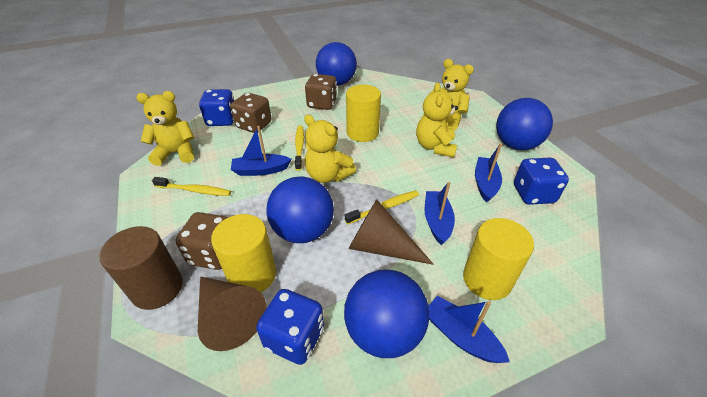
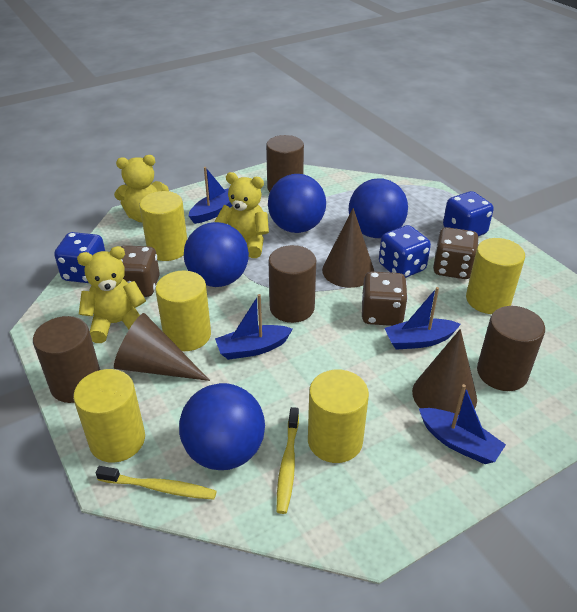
brown cone: [198,277,266,351] [349,199,434,265] = 2 -> [114,313,210,381] [322,208,374,288] [412,329,477,414] = 3
brown cylinder: [99,226,183,310] = 1 -> [33,316,100,403] [266,135,304,192] [268,245,316,323] [477,306,545,391] = 4
yellow cylinder: [211,214,276,292] [346,85,381,142] [463,218,534,300] = 3 -> [73,369,145,463] [139,191,187,261] [155,271,211,351] [308,369,369,463] [466,238,525,314] = 5
yellow teddy bear: [136,91,194,166] [304,115,356,183] [416,83,458,157] [423,59,474,130] = 4 -> [77,246,146,343] [114,155,169,222] [214,172,269,258] = 3
yellow toothbrush: [152,177,231,196] [295,125,304,171] [345,190,419,224] = 3 -> [96,466,217,500] [277,407,299,514] = 2

